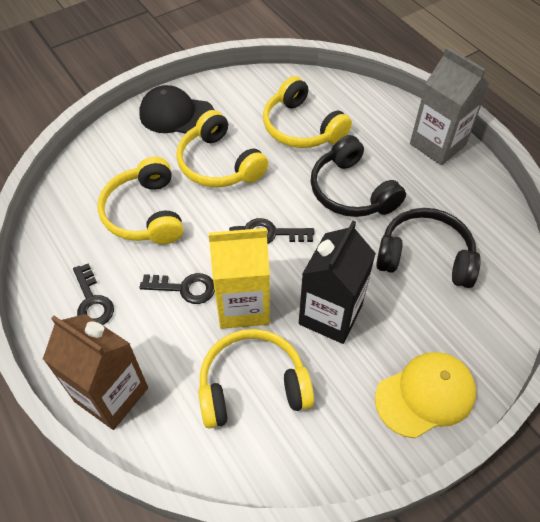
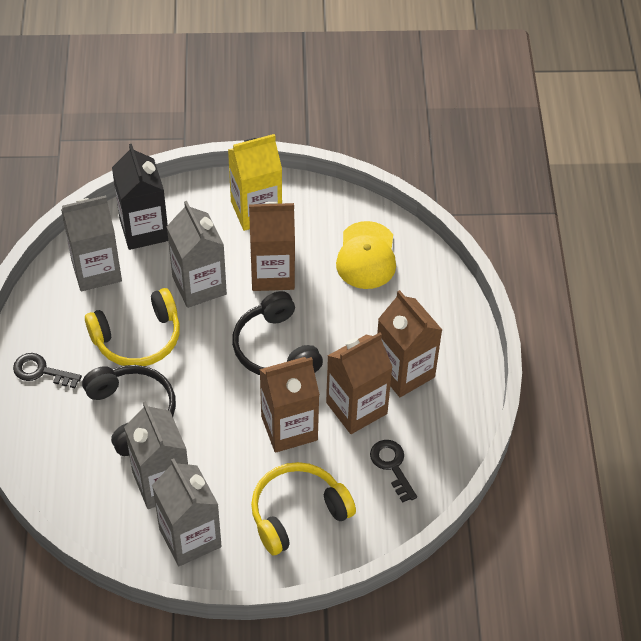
black cap: [139,85,214,134] = 1 -> none = 0
black key: [73,263,114,325] [139,273,215,304] [245,218,315,244] = 3 -> [13,353,82,388] [370,440,417,503] = 2
brown carton: [43,314,148,430] = 1 -> [249,202,295,291] [259,357,320,453] [326,333,393,434] [377,290,442,397] = 4
grey carton: [410,47,489,165] = 1 -> [61,195,122,291] [124,401,188,509] [152,459,222,566] [167,201,227,308] = 4
yellow headphones: [98,157,183,244] [176,110,268,187] [198,329,314,429] [263,76,352,148] = 4 -> [85,288,180,366] [251,462,356,555] = 2

